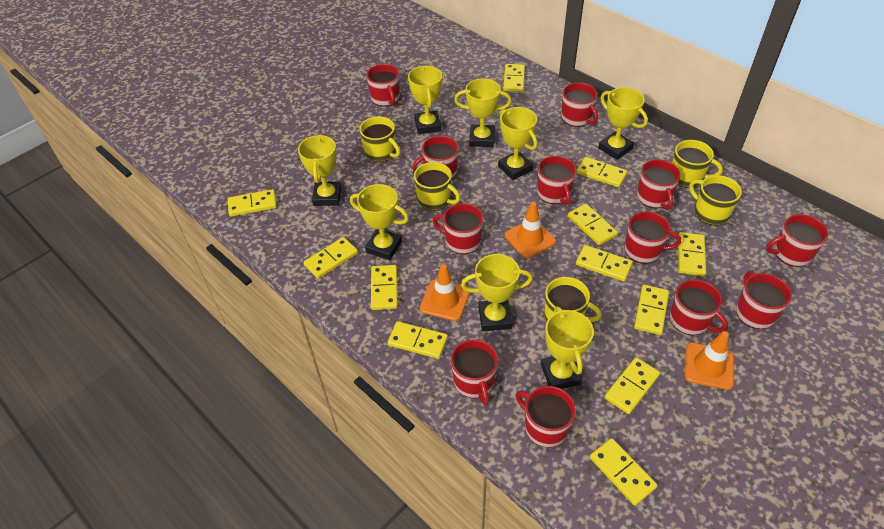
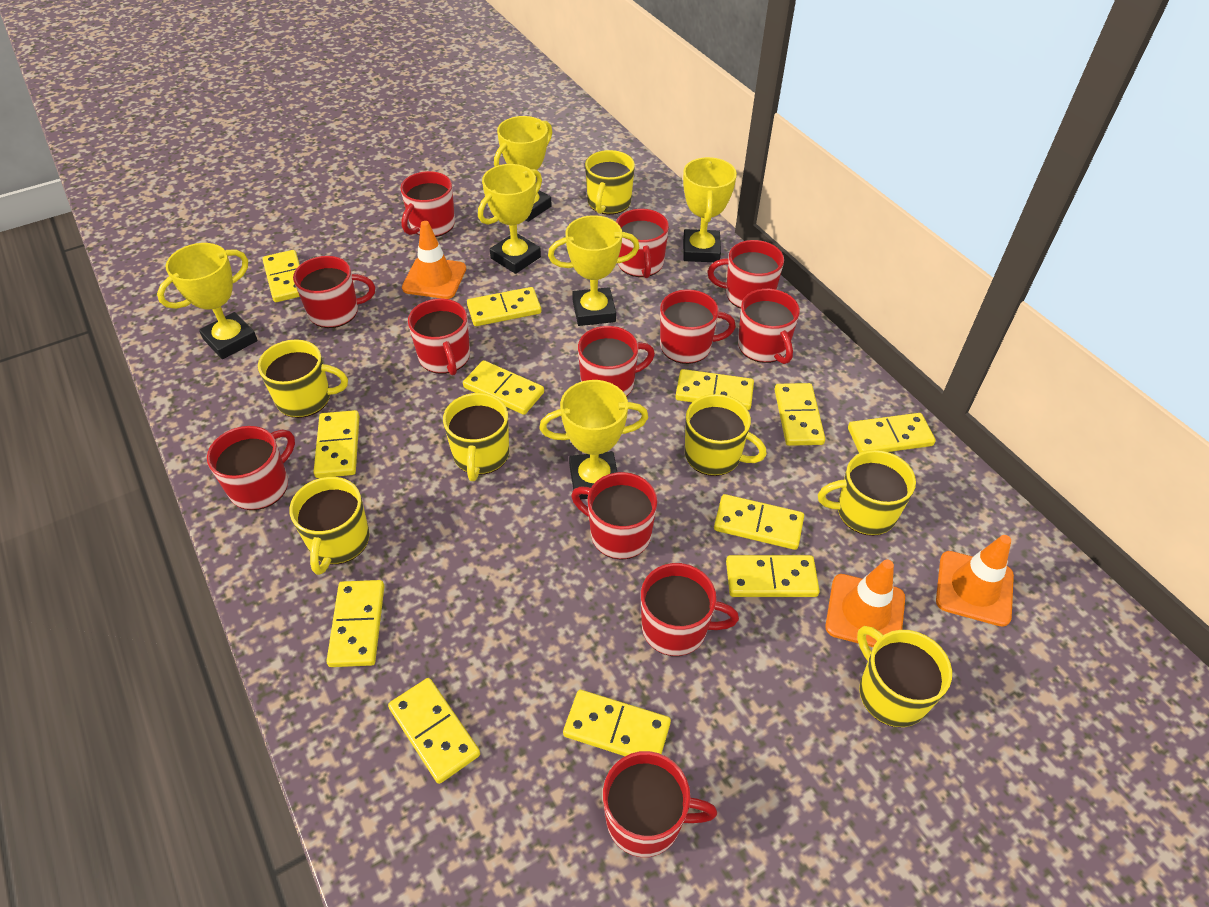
yellow mug: [359,116,400,162] [414,162,460,211] [544,277,602,322] [672,140,723,188] [689,175,742,225] = 5 -> [258,339,348,418] [289,477,370,575] [443,393,509,481] [585,150,635,215] [685,394,767,476] [818,450,916,536] [857,626,952,727] = 7
yellow trophy: [298,134,341,206] [350,184,409,260] [408,66,442,134] [454,78,512,147] [461,254,533,331] [498,107,537,180] [541,306,594,389] [598,87,648,160] = 8 -> [157,243,258,359] [478,164,542,274] [494,116,552,222] [539,380,648,500] [548,215,640,326] [683,157,737,262] = 6

